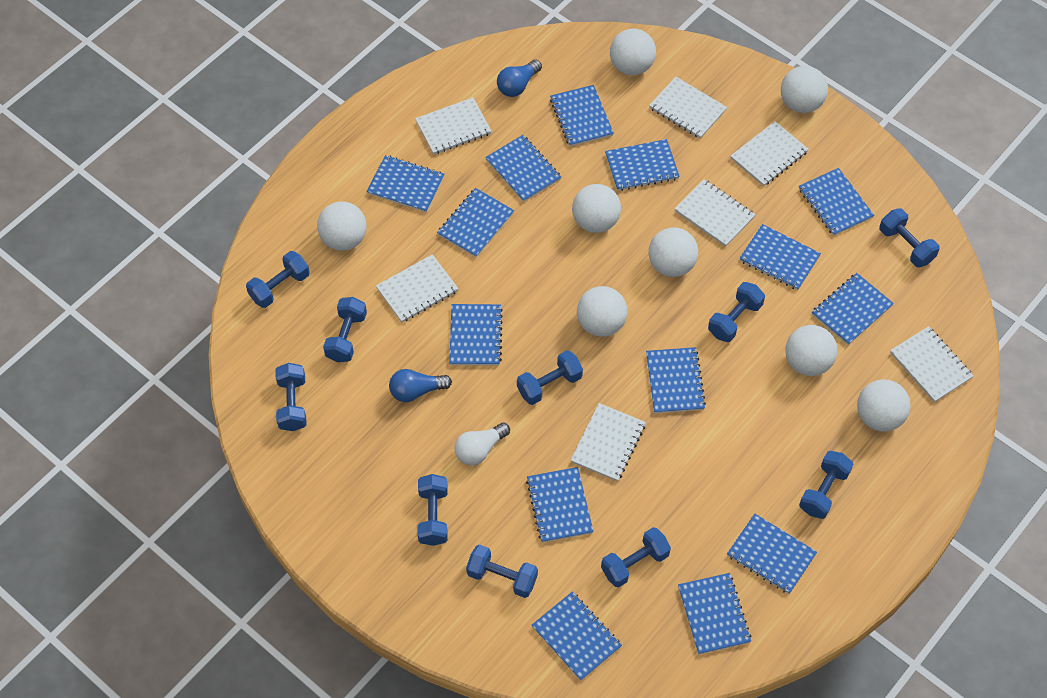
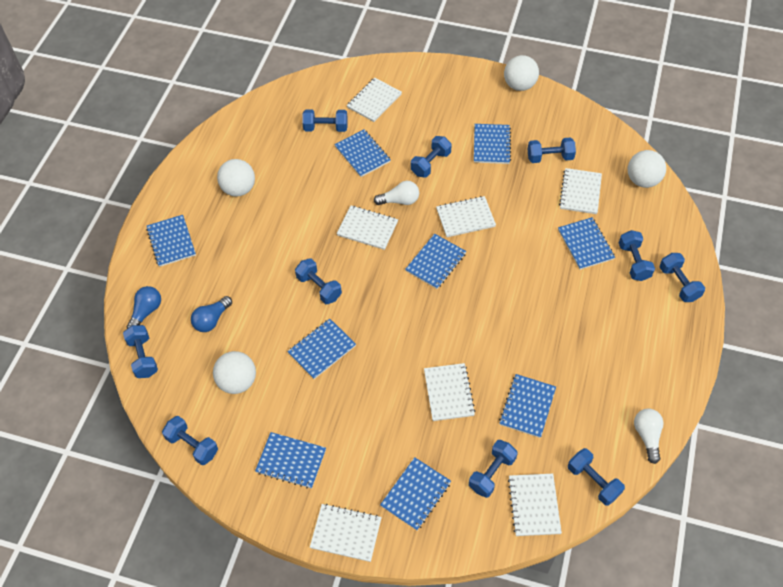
blue notebook: [367,155,444,213] [437,188,514,257] [449,304,503,366] [485,135,561,202] [526,467,594,543] [532,592,622,681] [550,85,614,146] [605,139,680,191] [646,347,706,413] [678,573,751,654] [727,514,817,594] [740,224,821,290] [799,168,874,236] [812,273,894,345] = 14 -> [146,215,196,267] [255,432,326,489] [287,319,356,379] [334,129,391,177] [380,457,451,530] [405,234,466,289] [474,124,511,164] [499,374,556,438] [558,217,615,270] = 9
white ball: [317,201,367,251] [572,184,621,233] [577,286,627,337] [610,29,656,75] [649,227,698,277] [781,66,828,113] [785,325,837,376] [857,379,911,432] = 8 -> [213,351,256,394] [217,159,255,197] [504,55,539,91] [628,150,666,188] = 4
white light bulb: [455,422,510,465] = 1 -> [374,181,419,205] [634,409,664,464] = 2

